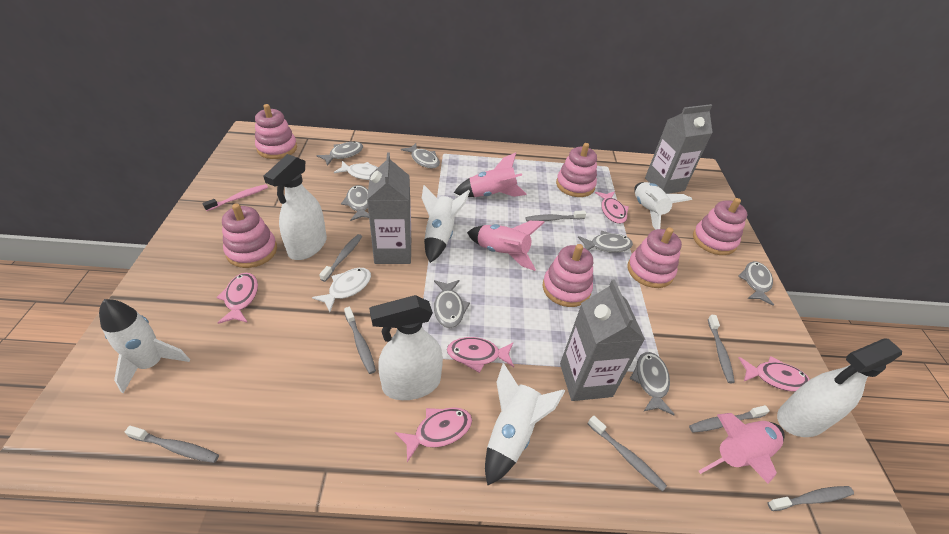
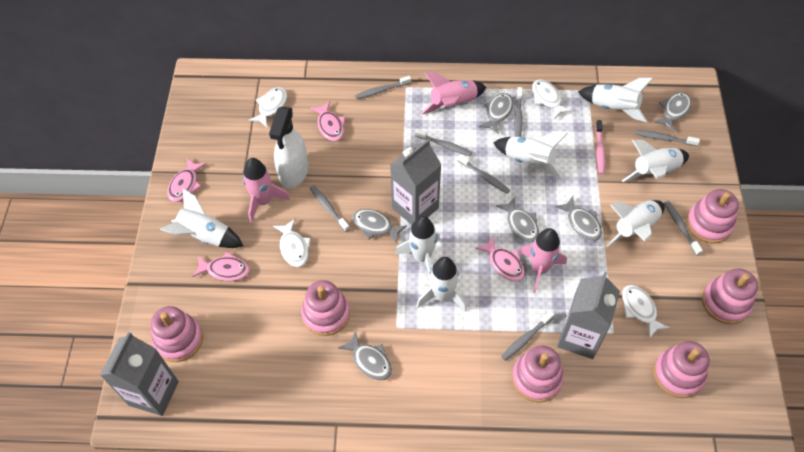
grey fish: [316,141,363,166] [341,185,369,221] [401,143,440,168] [434,280,470,328] [578,231,633,253] [630,352,675,415] [738,261,774,306] = 7 -> [338,331,392,380] [352,209,407,244] [479,93,514,134] [496,197,539,243] [555,196,602,241] [654,92,692,132] = 6
pink fish: [216,273,258,324] [395,407,472,462] [447,337,514,373] [595,191,629,224] [739,356,810,392] = 5 -> [167,157,207,202] [192,252,250,281] [310,101,345,141] [475,236,525,281] = 4
white fish: [312,268,371,312] [334,161,378,180] = 2 -> [249,87,287,127] [273,219,311,267] [532,79,572,119] [622,285,670,339] = 4
white rocket: [99,299,190,393] [422,185,470,263] [485,363,565,486] [634,182,692,230] = 4 -> [160,188,243,248] [395,216,440,276] [417,257,467,312] [493,132,568,178] [578,78,653,122] [606,200,665,247] [622,140,689,182] = 7
white spray bottle: [263,154,327,260] [369,295,443,400] [777,339,902,437] = 3 -> [269,107,309,189] = 1

